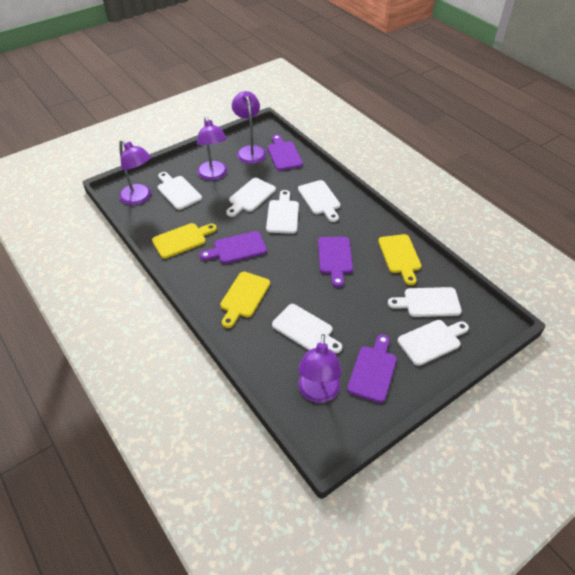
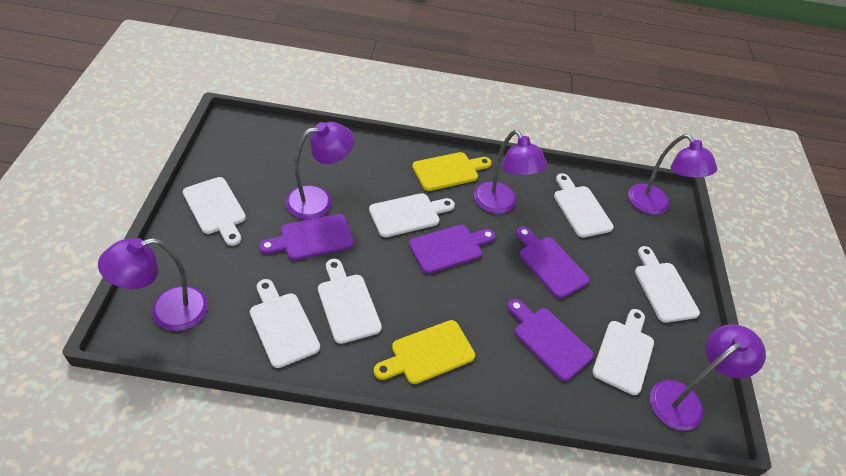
purple lamp: [119,140,151,205] [197,116,227,180] [232,91,266,164] [298,334,342,403] = 4 -> [98,238,208,331] [286,122,354,220] [474,130,547,214] [628,134,717,215] [650,324,766,431] = 5
yellow cutting board: [152,223,217,259] [220,272,270,328] [378,234,421,285] = 3 -> [374,320,475,384] [412,152,492,191] = 2

